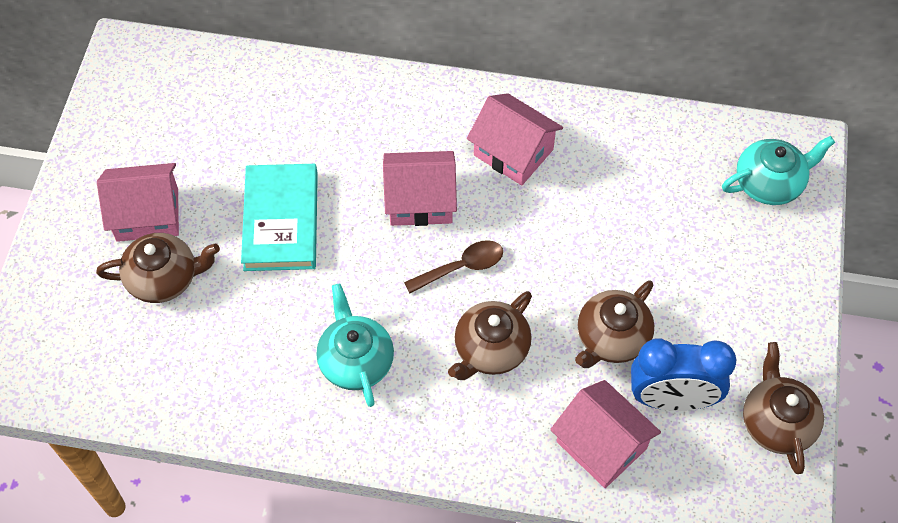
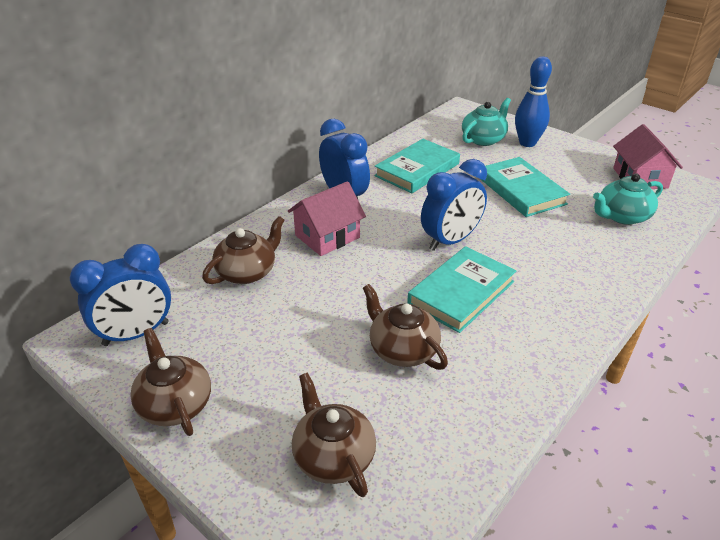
blue bowling pin: none = 0 -> [515,56,552,147] = 1
blue clock: [631,338,737,411] = 1 -> [70,244,171,346] [319,119,370,199] [421,159,487,251] = 3
brown spoon: [404,240,503,293] = 1 -> none = 0
pink house: [97,163,179,242] [383,151,457,226] [467,93,563,185] [550,380,661,488] = 4 -> [288,181,366,256] [613,124,683,189] = 2
turquoise book: [241,164,318,271] = 1 -> [374,139,460,193] [407,246,516,333] [480,157,570,217] = 3

